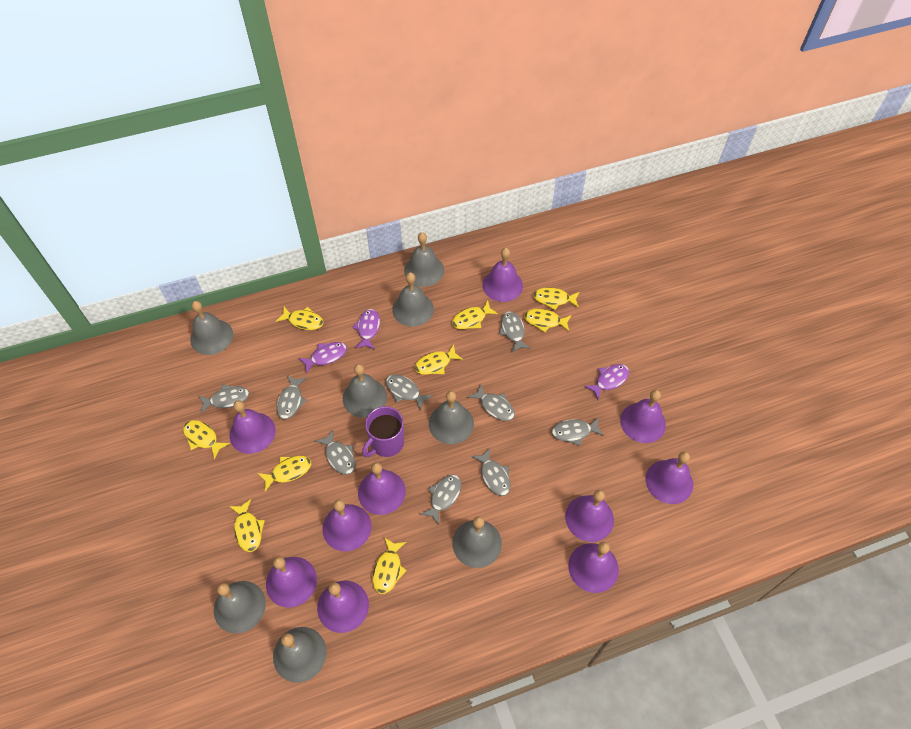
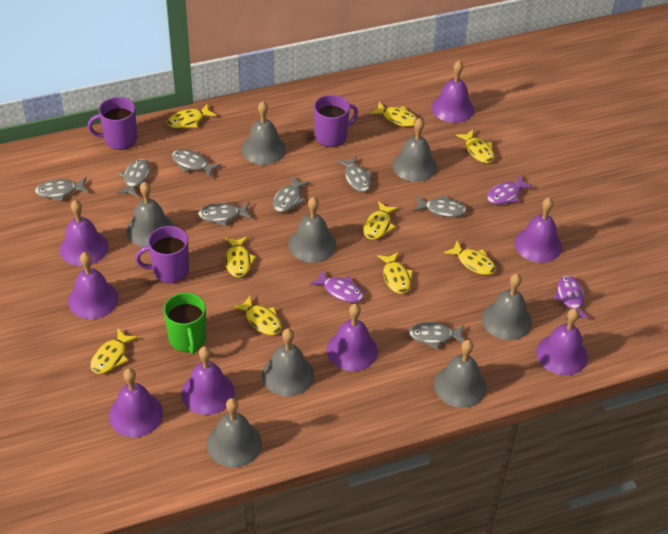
green mug: none = 0 -> [164,293,206,354] = 1
grey fish: [199,384,249,414] [276,375,307,419] [315,430,355,475] [386,374,433,411] [420,475,461,525] [468,384,515,421] [471,448,511,496] [499,312,531,353] [552,417,604,446] = 9 -> [35,177,88,201] [117,159,150,197] [172,149,221,178] [198,203,251,226] [273,176,310,212] [337,156,372,192] [408,322,464,349] [414,195,467,217] = 8
purple bell: [230,400,276,454] [266,557,317,608] [317,580,369,633] [322,499,372,551] [358,462,406,515] [482,248,523,302] [565,490,614,542] [568,542,619,593] [620,390,666,443] [645,451,693,504] = 10 -> [59,200,108,266] [68,252,119,319] [109,368,163,437] [181,346,235,415] [327,304,378,371] [431,60,474,123] [515,198,562,263] [536,308,588,375] = 8
purple mug: [362,406,404,457] = 1 -> [88,97,137,150] [135,226,189,283] [314,95,358,147] = 3

